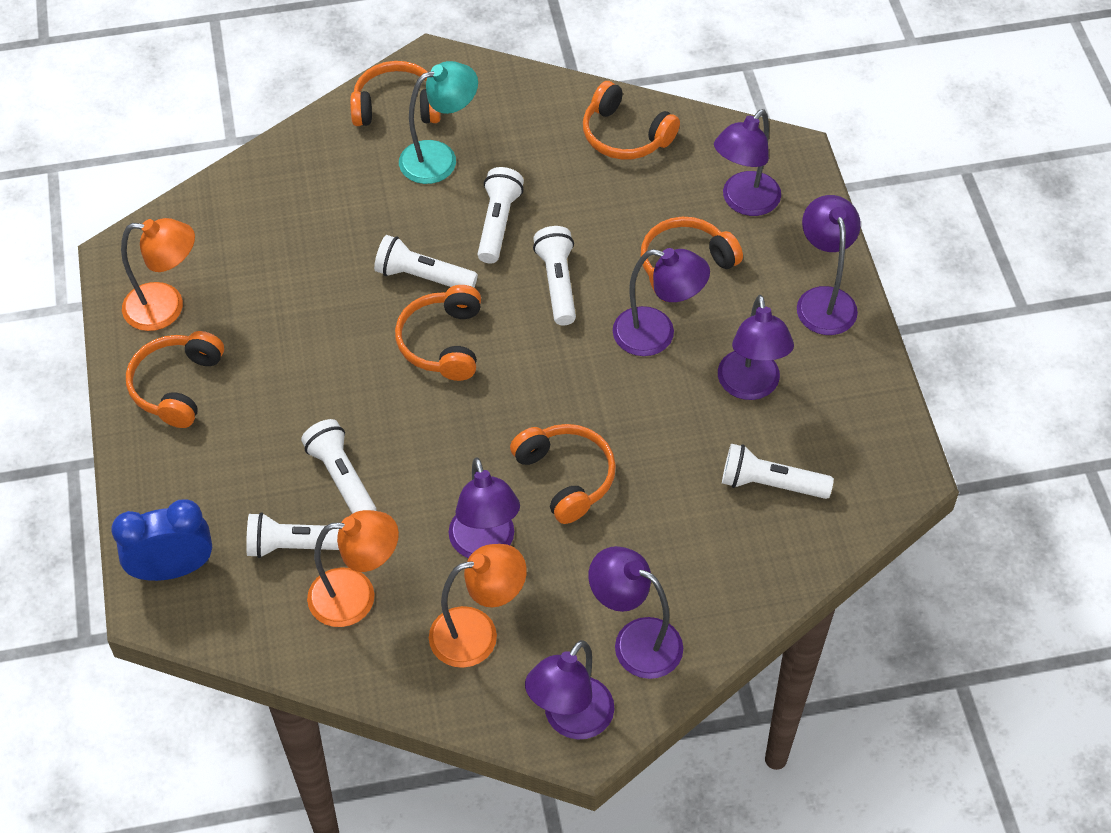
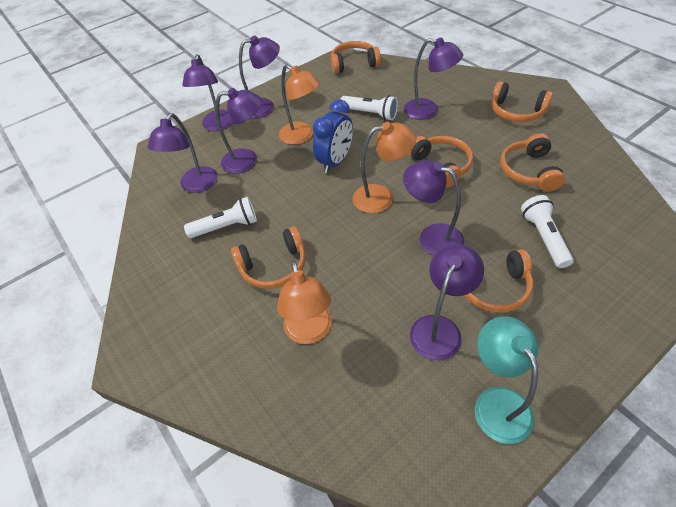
white flashlight: [246,512,339,558] [301,419,377,514] [374,235,478,287] [478,167,524,264] [533,226,576,325] [722,444,834,499] = 6 -> [184,197,257,238] [341,95,398,120] [521,195,574,268] = 3

